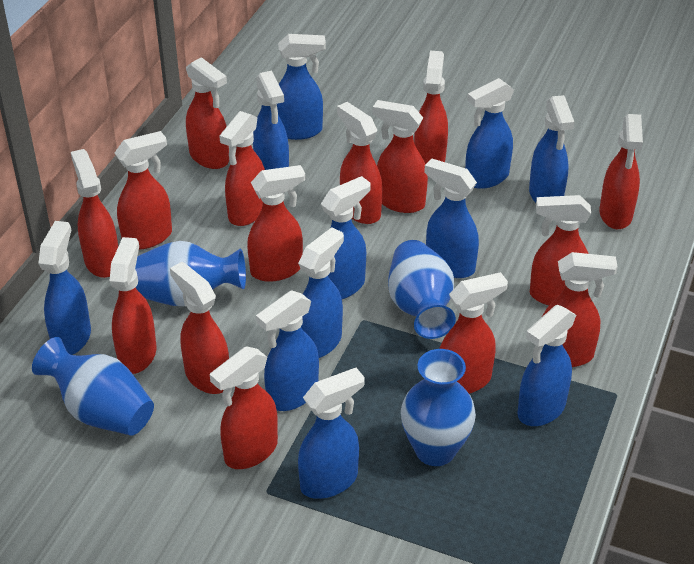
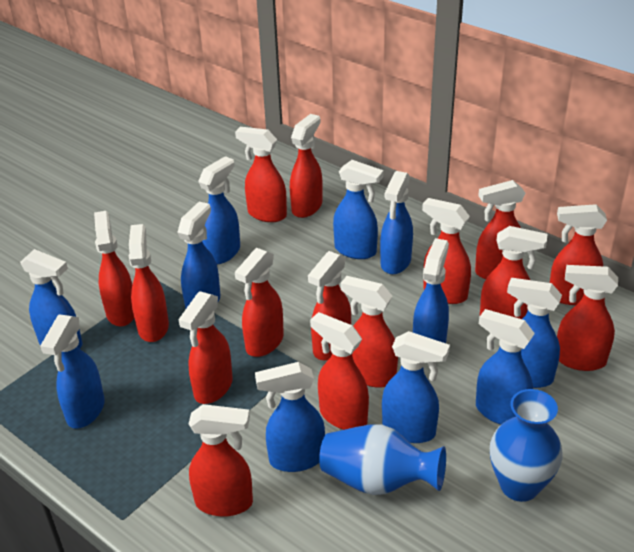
blue vase: [32,337,154,436] [135,241,246,306] [388,240,456,339] [401,349,476,466] = 4 -> [319,424,446,495] [490,389,563,502] = 2

